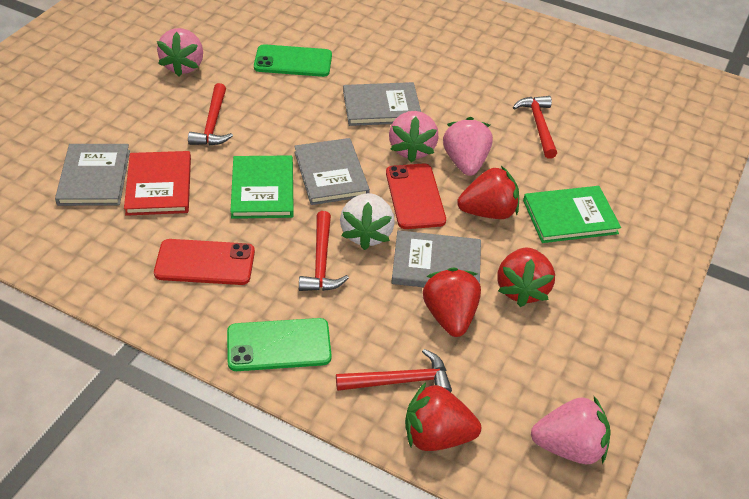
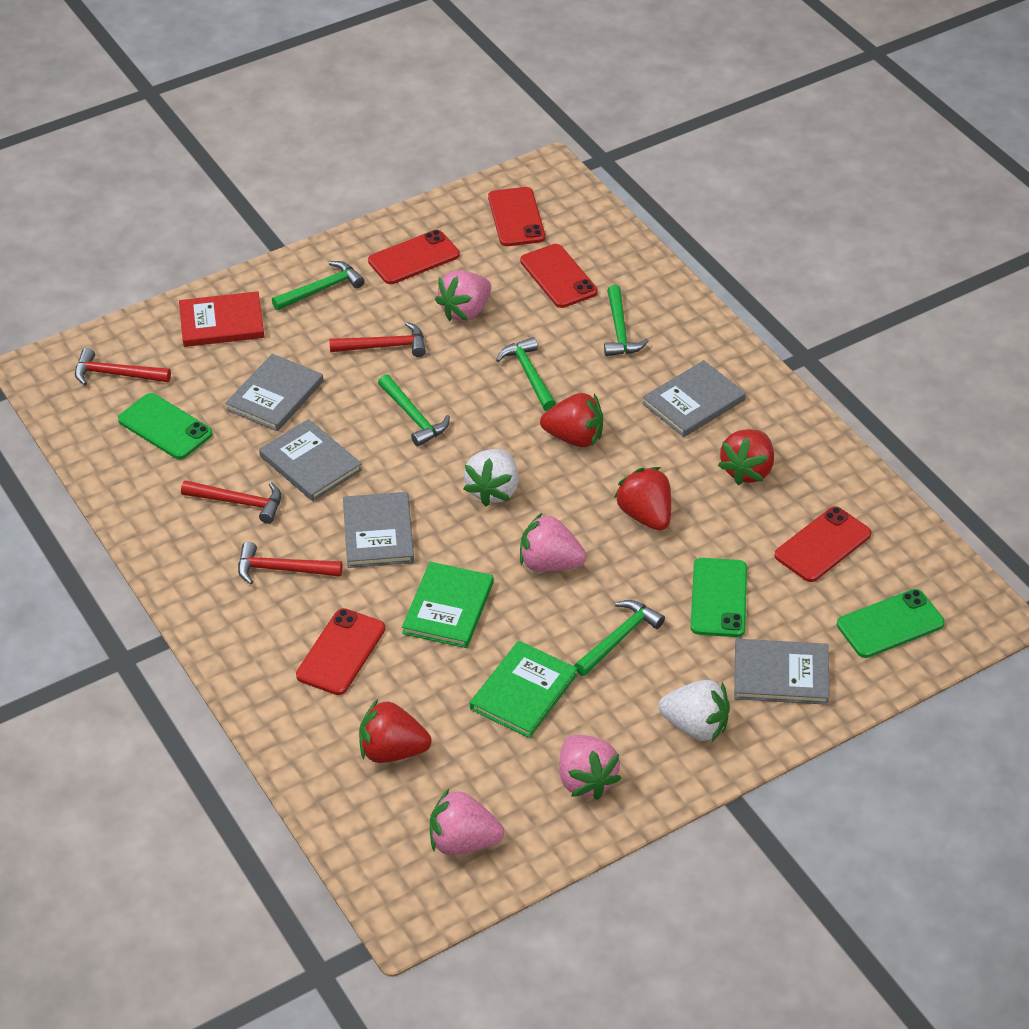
green hammer: none = 0 -> [272,261,365,310] [378,374,450,447] [496,337,556,411] [574,600,665,676] [604,285,649,356] = 5
green phone: [227,318,331,371] [254,44,332,77] = 2 -> [118,393,213,459] [691,558,747,637] [837,589,945,658] = 3
grey book: [55,144,130,206] [294,138,370,205] [343,82,421,126] [391,230,481,287] = 4 -> [225,354,323,431] [259,419,362,501] [343,492,414,568] [642,360,746,437] [734,639,830,705] = 5
red phone: [154,239,255,285] [386,163,446,229] = 2 -> [296,608,385,695] [368,230,460,284] [488,187,545,246] [520,244,598,308] [775,507,872,582] = 5
white strawberry: [340,193,395,250] = 1 -> [463,449,519,506] [659,680,730,742] = 2

